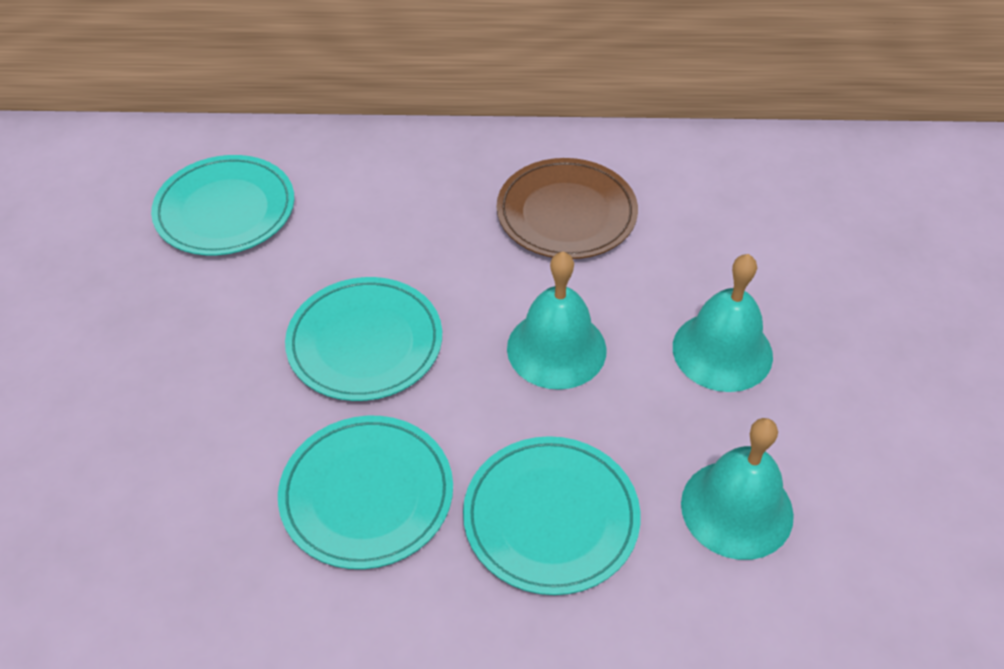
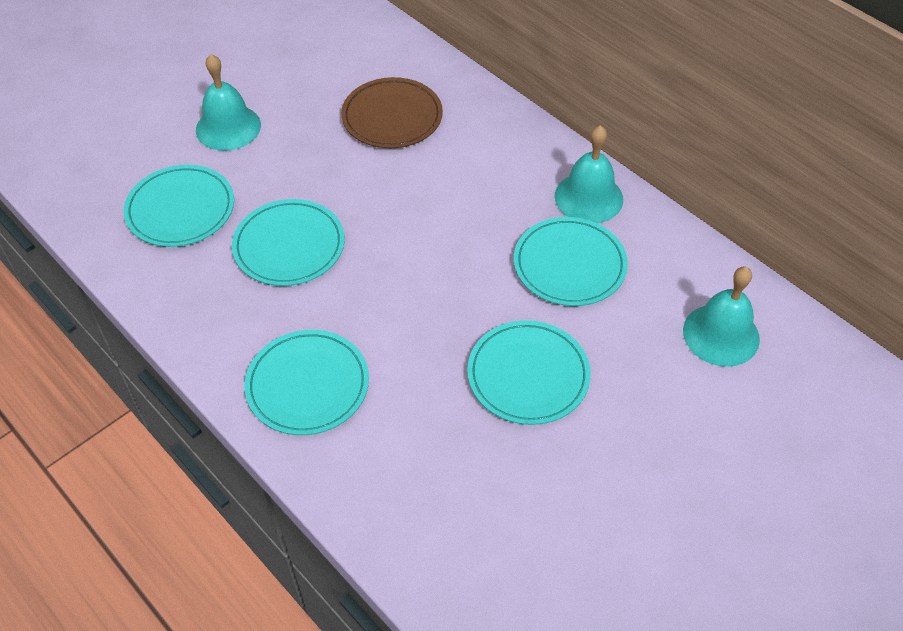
turquoise plate: [151,155,294,255] [278,416,453,569] [285,277,442,401] [463,436,641,595] = 4 -> [124,165,234,247] [232,199,345,286] [245,330,369,435] [467,320,591,425] [514,217,628,306] = 5

